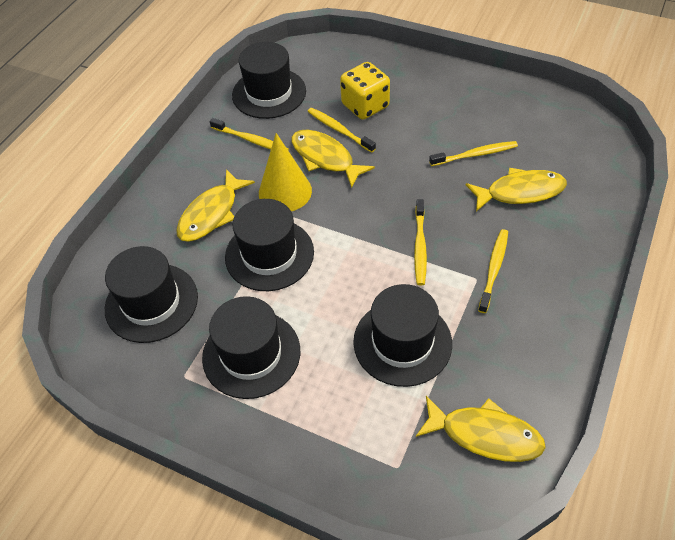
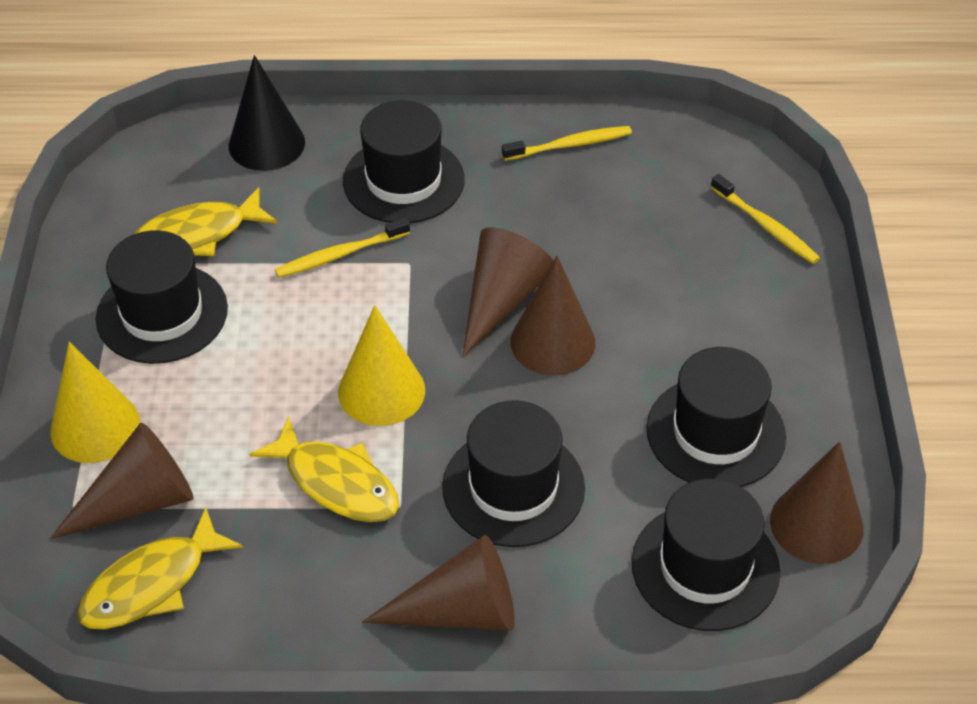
black cone: none = 0 -> [229,55,305,171] = 1
brown cone: none = 0 -> [50,423,194,539] [362,535,515,631] [462,227,553,357] [511,256,595,375] [770,441,864,564] = 5
yellow cone: [259,133,312,211] = 1 -> [50,342,140,463] [338,305,425,426] = 2
yellow dice: [340,62,390,120] = 1 -> none = 0
yellow fish: [176,169,255,242] [292,130,375,188] [416,396,546,462] [466,168,567,212] = 4 -> [77,508,243,629] [134,187,278,256] [249,417,399,522] = 3
yellow toothbrush: [210,118,289,151] [307,108,376,153] [414,199,427,286] [429,141,518,166] [478,229,508,313] = 5 -> [275,218,410,278] [502,126,632,161] [711,174,820,264] = 3

